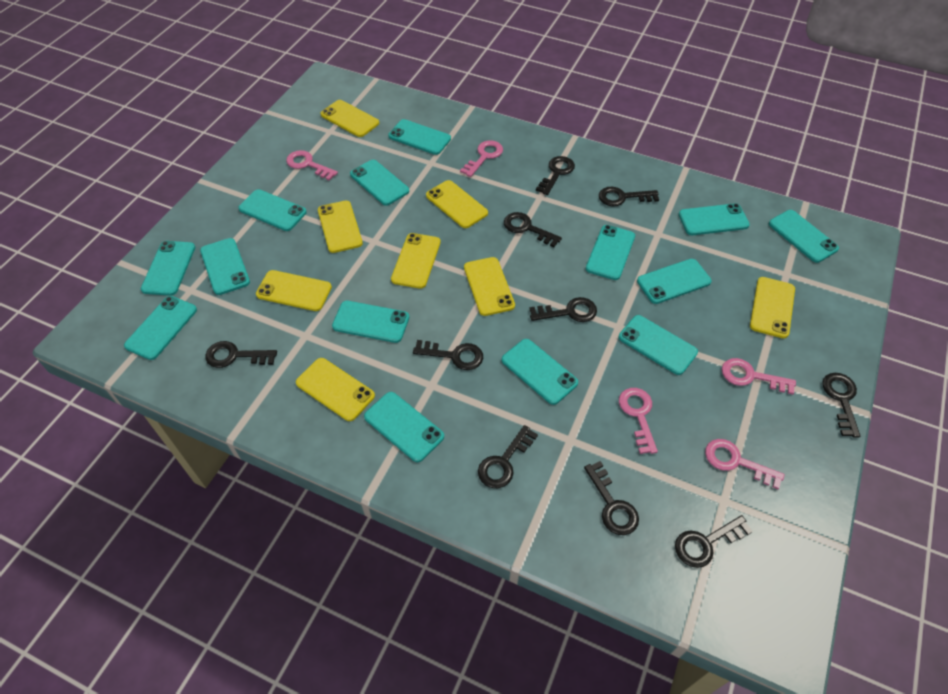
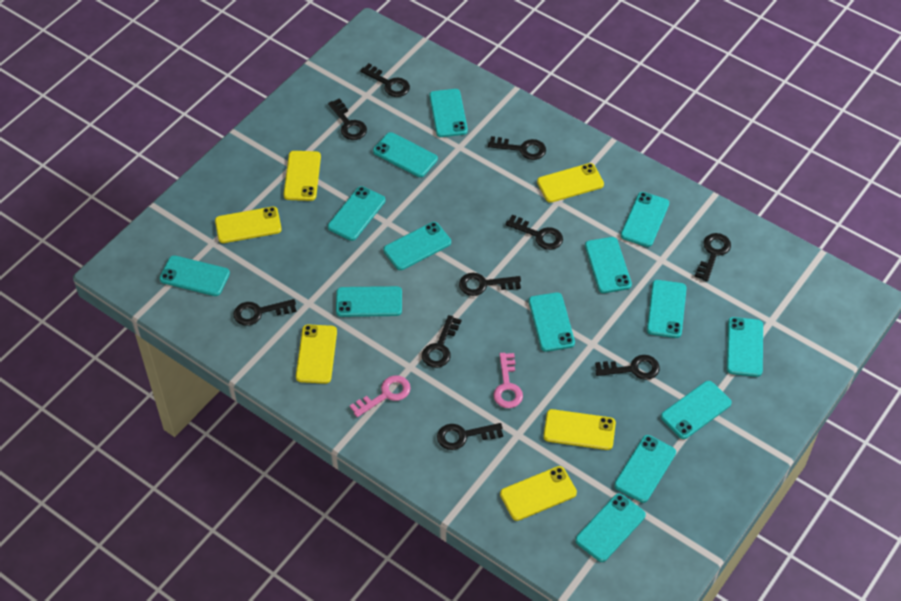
pink key: [286,150,338,180] [460,141,503,177] [619,388,658,454] [705,439,785,489] [722,358,796,395] = 5 -> [350,375,411,417] [493,353,523,408] = 2
yellow phone: [256,270,332,311] [296,358,375,421] [318,201,363,253] [321,100,379,137] [391,233,441,289] [426,180,488,228] [464,257,515,316] [750,277,795,338] = 8 -> [215,207,282,243] [284,151,321,201] [296,324,337,384] [500,466,577,521] [537,163,604,203] [543,409,616,450] = 6

